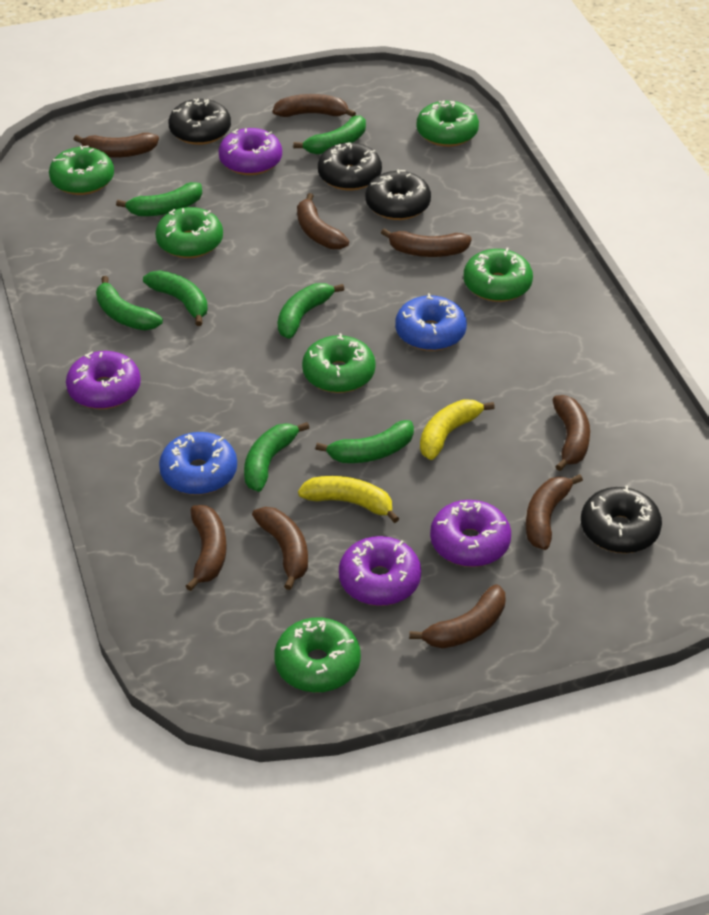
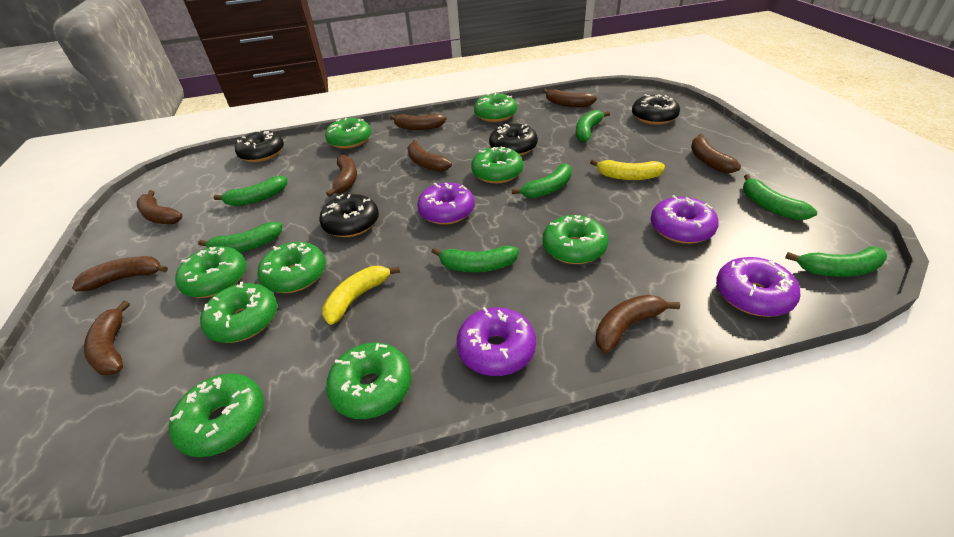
blue donut: [159,432,237,495] [395,293,467,351] = 2 -> none = 0
green donut: [49,146,114,195] [155,207,223,258] [274,617,361,693] [302,333,376,393] [416,101,479,147] [464,248,533,302] = 6 -> [169,374,264,457] [175,246,247,298] [200,281,277,343] [257,242,326,293] [325,118,371,149] [326,343,412,419] [471,146,523,184] [474,93,517,122] [543,215,608,264] = 9

